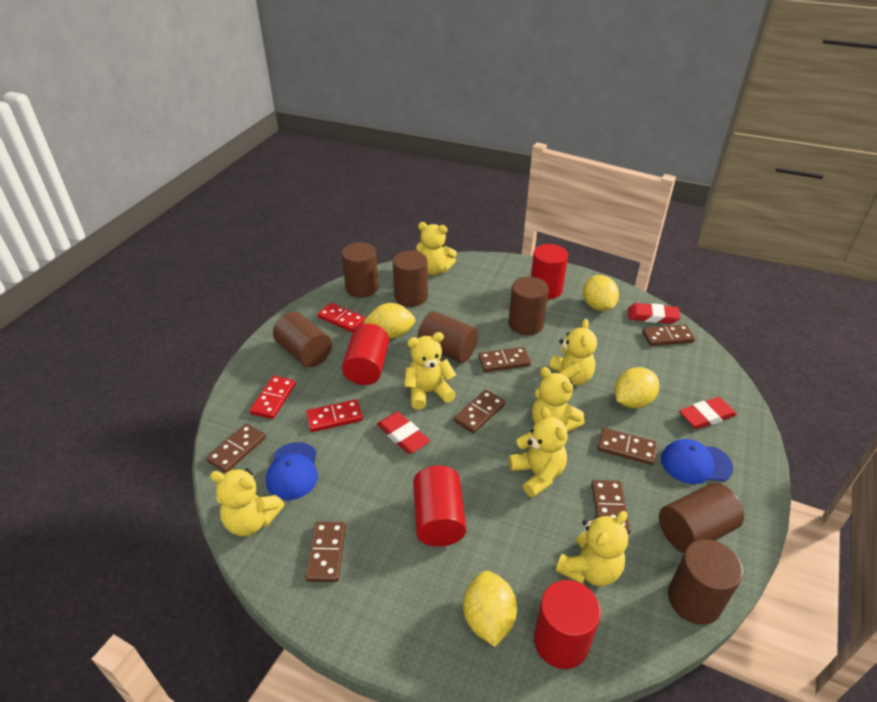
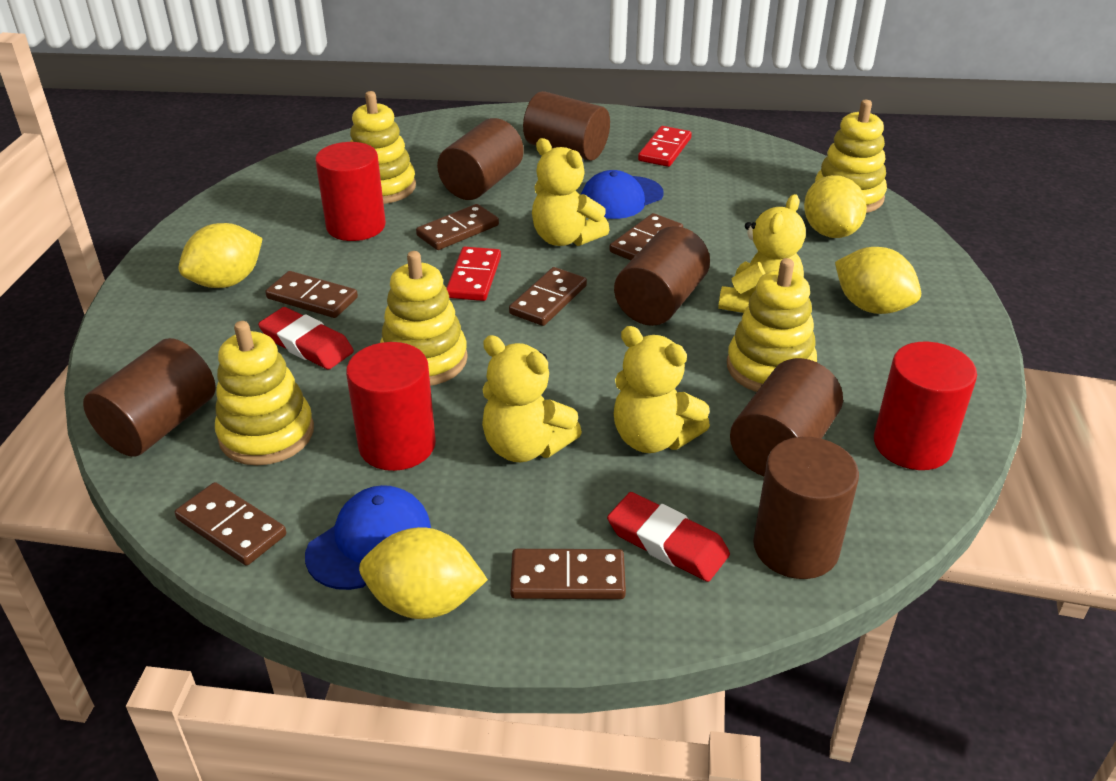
brown cylinder: [273,312,332,367] [342,243,379,298] [393,251,428,307] [417,311,478,363] [509,276,549,335] [659,483,744,553] [668,539,743,625] = 7 -> [83,338,216,457] [437,118,524,200] [523,91,610,161] [614,226,710,326] [730,358,843,476] [753,437,859,579] = 6
brown domino: [206,423,266,473] [305,522,346,582] [454,390,505,434] [478,347,531,372] [592,480,631,535] [597,428,658,465] [642,324,695,346] = 7 -> [175,482,286,566] [265,271,358,318] [416,204,499,250] [509,267,587,326] [510,549,626,599] [609,213,683,260] = 6
red cylinder: [342,323,389,385] [413,465,466,547] [531,244,568,299] [534,580,601,669] = 4 -> [315,142,386,241] [346,342,436,471] [874,342,977,470] = 3
red domino: [250,376,296,419] [306,399,363,432] [317,303,366,332] = 3 -> [446,247,501,301] [638,126,692,167] = 2
red eraser: [377,412,430,454] [628,303,681,324] [679,397,737,429] = 3 -> [258,307,354,370] [607,492,730,582] = 2
yellow stacking toy: none = 0 -> [215,321,314,465] [350,91,416,204] [380,251,468,386] [727,258,817,392] [815,100,887,213] = 5
yellow teddy bear: [210,468,285,536] [404,332,456,410] [416,222,457,275] [509,407,568,497] [532,367,584,432] [549,319,597,386] [556,511,628,586] = 7 -> [482,335,582,462] [532,138,610,246] [614,326,710,453] [718,194,806,313] = 4

